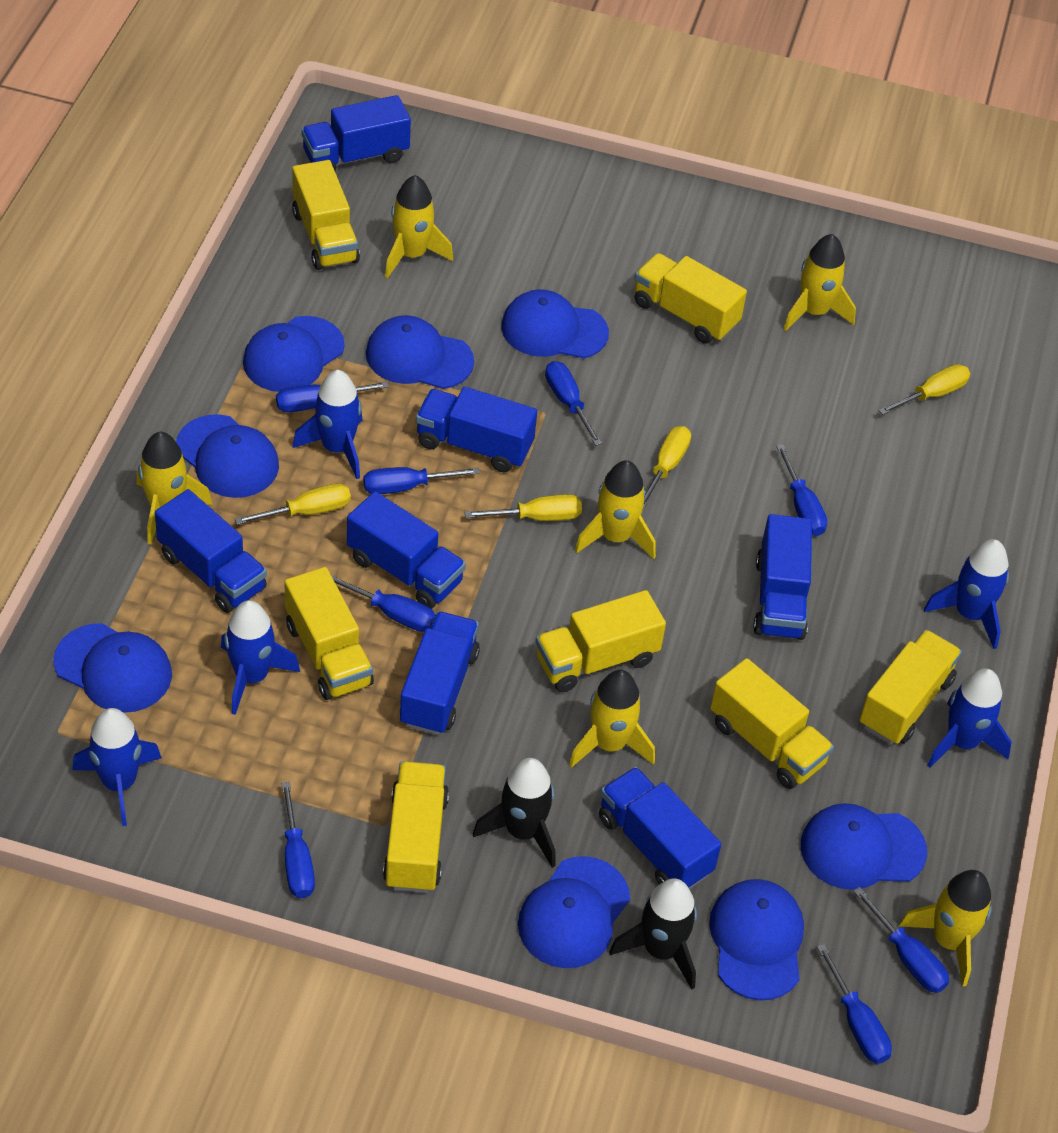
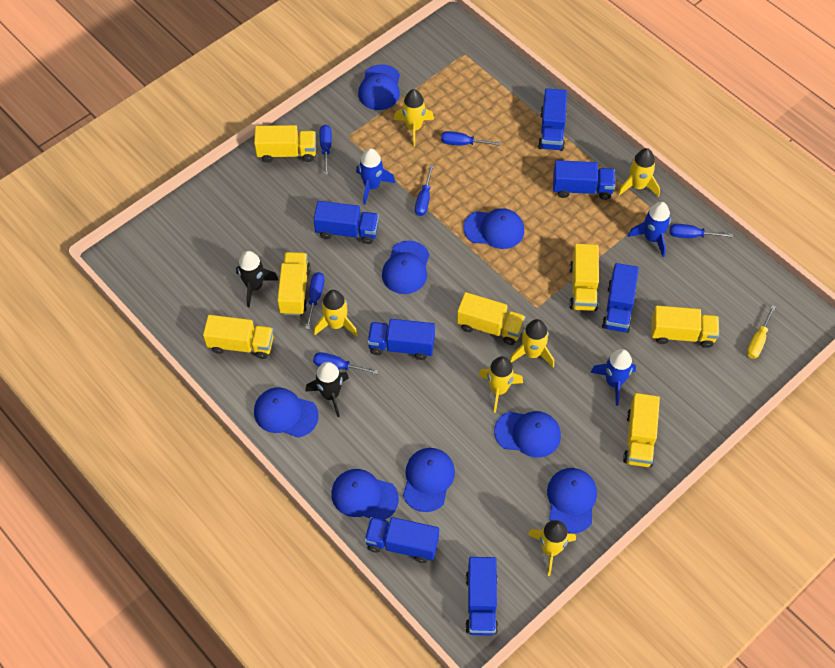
blue rocket: [72,708,162,826] [221,600,300,715] [292,370,363,479] [924,539,1009,649] [927,669,1012,768] = 5 -> [356,148,395,205] [590,349,636,406] [628,202,671,257] = 3
blue screwdriver: [276,381,389,412] [281,782,315,898] [331,575,435,632] [363,467,480,494] [545,361,602,446] [776,444,827,536] [817,944,892,1064] [853,887,949,993] = 8 -> [305,272,325,329] [313,352,378,374] [320,125,332,175] [415,165,434,216] [441,131,501,146] [669,224,733,238] = 6
yellow screwdriver: [235,483,351,525] [465,494,582,521] [643,426,691,510] [878,364,970,415] = 4 -> [747,305,776,359] = 1

